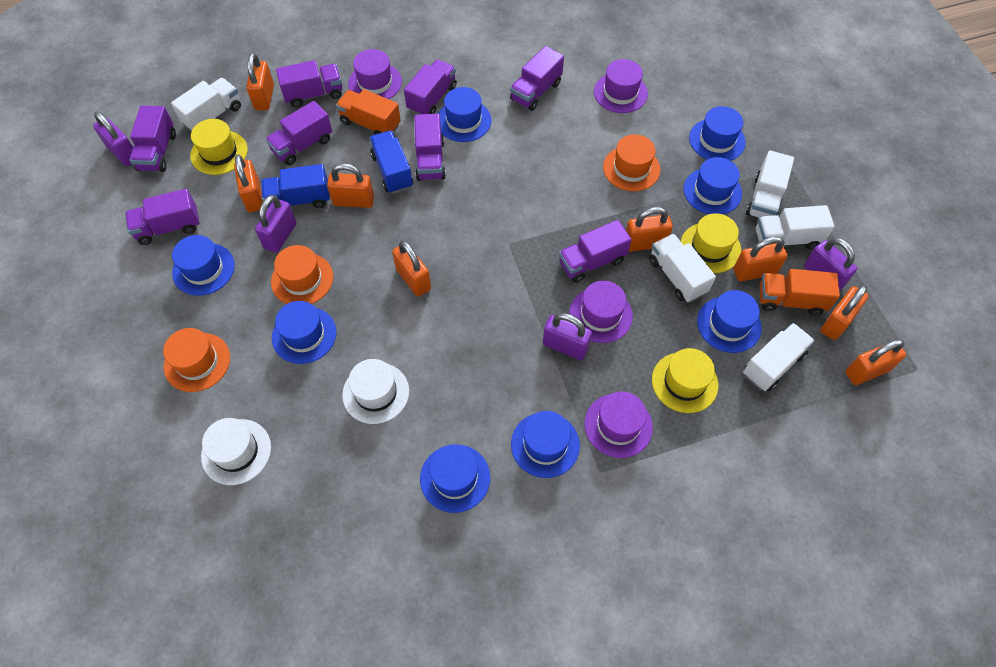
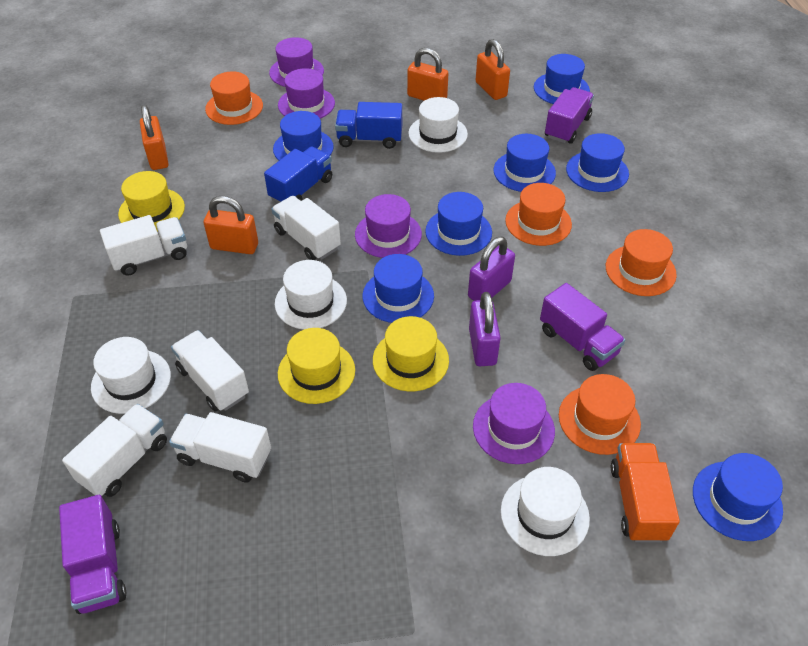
blue hat: [172,235,235,296] [272,301,336,364] [420,444,490,513] [438,87,491,142] [511,411,580,478] [683,157,742,214] [689,106,746,161] [697,290,762,353] = 8 -> [273,111,334,160] [363,254,434,323] [425,192,492,256] [493,134,556,192] [534,54,590,104] [566,133,629,192] [693,453,783,541] = 7
orange hat: [163,328,230,392] [271,245,333,304] [603,134,660,191] = 3 -> [205,72,263,125] [505,183,572,246] [559,374,641,455] [606,229,677,296] = 4
orange padlock: [234,154,263,212] [246,53,274,110] [327,163,374,208] [392,240,431,297] [626,207,673,252] [734,236,787,281] [820,285,868,340] [845,339,906,385] = 8 -> [140,105,169,170] [204,196,258,254] [407,48,448,101] [476,39,510,100] = 4
orange truck: [336,89,401,135] [760,269,840,316] = 2 -> [611,443,680,542] = 1
purple padlock: [93,112,133,166] [255,195,296,253] [543,313,592,360] [804,238,857,291] = 4 -> [468,237,515,301] [469,292,501,366] = 2
purple truck: [125,189,200,245] [130,105,176,172] [265,101,332,166] [276,60,343,108] [404,59,457,115] [414,114,446,181] [510,46,564,111] [559,220,632,283] = 8 -> [59,495,126,614] [540,283,625,371] [545,87,594,144] = 3
white hat: [201,418,271,485] [342,359,409,424] = 2 -> [91,337,171,414] [275,260,347,329] [408,97,468,153] [501,467,590,556] = 4

